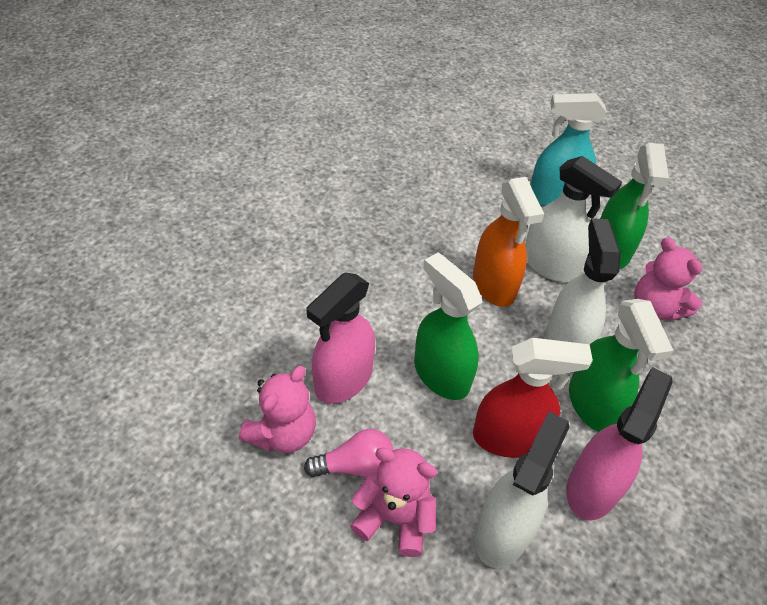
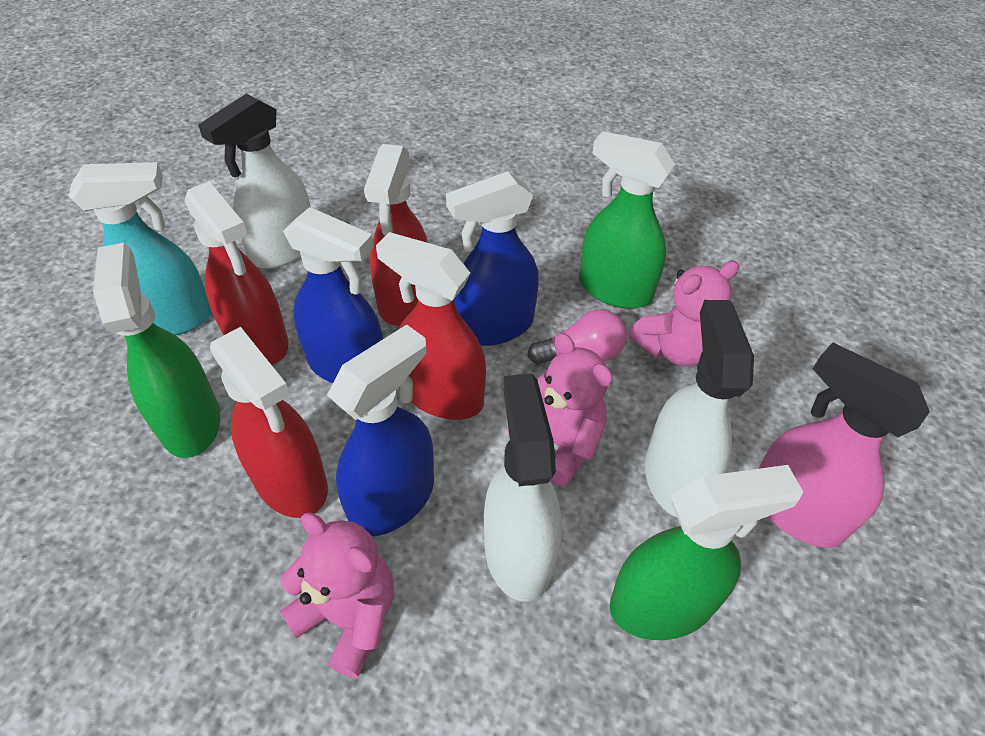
blue spray bottle: none = 0 -> [283,207,383,383] [327,325,434,536] [446,171,539,346] = 3
orange spray bottle: [473,177,544,307] = 1 -> none = 0
pink spray bottle: [307,273,375,404] [566,367,673,521] = 2 -> [759,342,930,548] = 1
red spray bottle: [473,338,593,458] = 1 -> [185,181,289,365] [210,327,328,518] [364,144,428,325] [376,232,486,420] = 4

